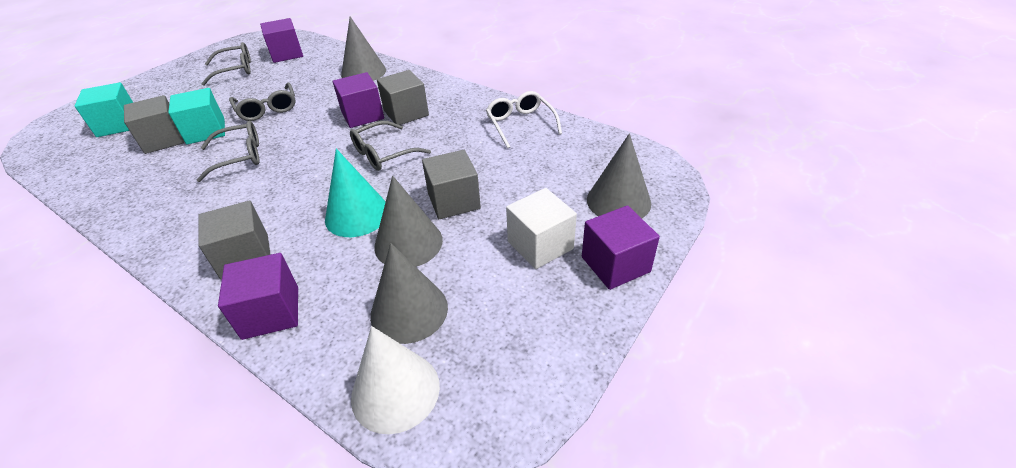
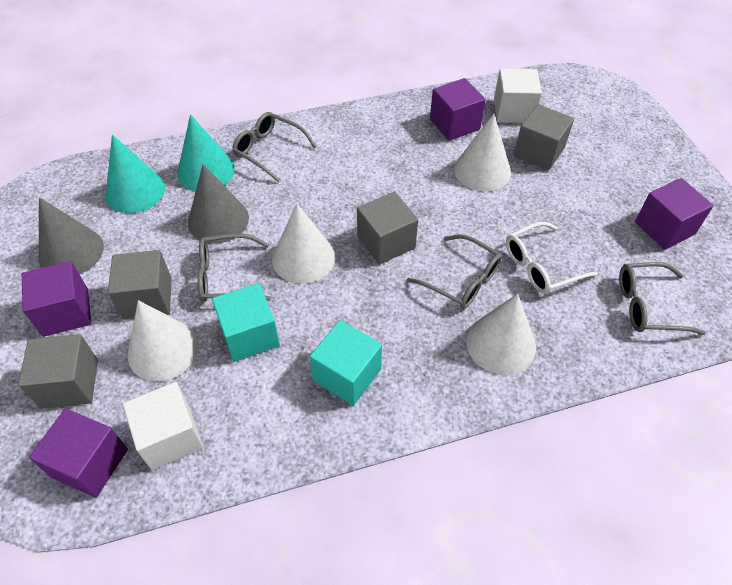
grey cone: [341,17,386,81] [370,243,448,344] [374,176,443,267] [587,133,651,218] = 4 -> [39,197,104,274] [188,164,249,244] = 2
turquoise cone: [325,149,386,237] = 1 -> [106,135,165,213] [177,114,235,192] = 2
white cone: [351,326,440,434] = 1 -> [128,300,199,381] [272,204,335,284] [454,114,511,192] [466,294,536,375] = 4
white cube: [506,188,577,269] = 1 -> [123,382,204,470] [494,69,542,123] = 2

